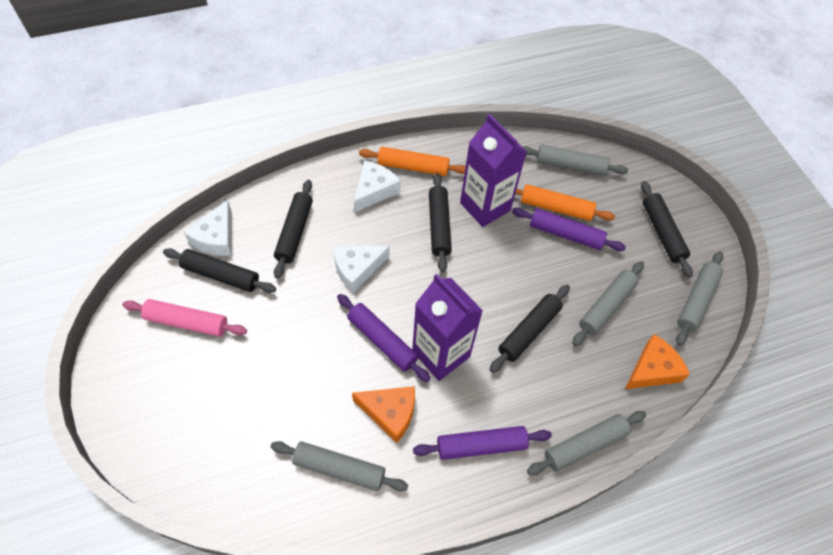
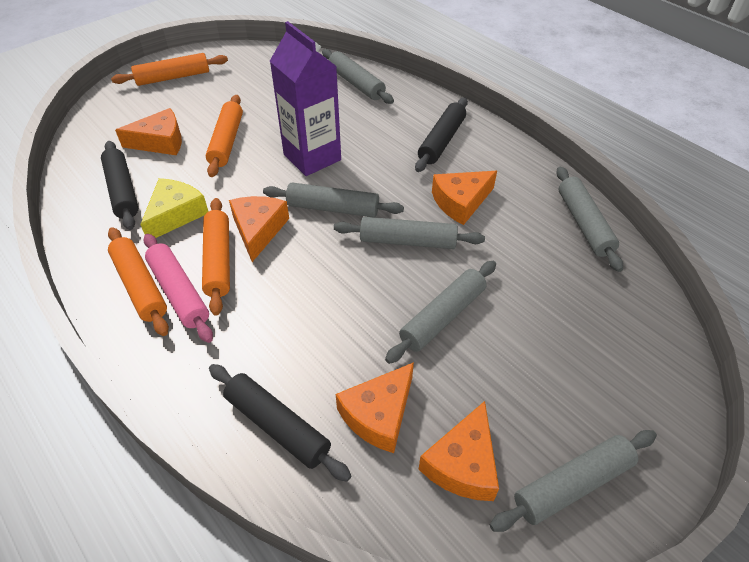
black rolling pin: [163,248,276,293] [274,180,313,279] [429,173,452,272] [490,285,570,373] [641,181,693,278] = 5 -> [101,141,138,230] [209,364,351,482] [415,97,468,172] = 3
grey rolling pin: [271,441,408,491] [523,145,628,176] [527,411,646,475] [572,261,644,346] [676,251,723,345] = 5 -> [263,182,404,217] [322,49,394,104] [334,217,485,249] [385,261,496,364] [490,430,657,532] [556,167,623,272] = 6
orange cheese: [352,386,415,443] [625,334,690,389] = 2 -> [115,108,182,155] [229,196,289,262] [336,362,414,453] [419,401,499,501] [432,171,497,225] = 5
orange rolling pin: [359,147,466,176] [515,184,615,221] = 2 -> [108,227,169,336] [111,53,228,86] [202,198,230,316] [206,95,243,177] = 4
purple carton: [412,274,483,381] [460,114,527,227] = 2 -> [270,21,341,176] = 1
purple rolling pin: [337,294,430,382] [413,426,552,460] [512,208,626,251] = 3 -> none = 0
white cheese: [184,200,232,256] [334,245,390,293] [354,160,401,212] = 3 -> none = 0
yellow cheese: none = 0 -> [140,178,209,238] = 1

